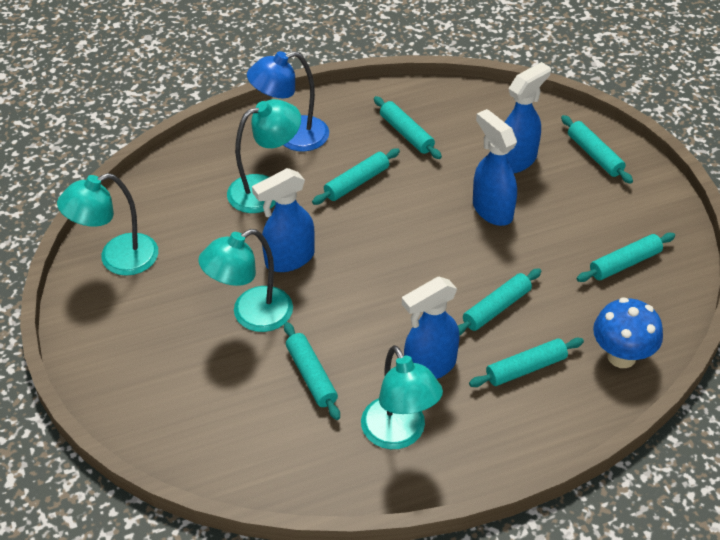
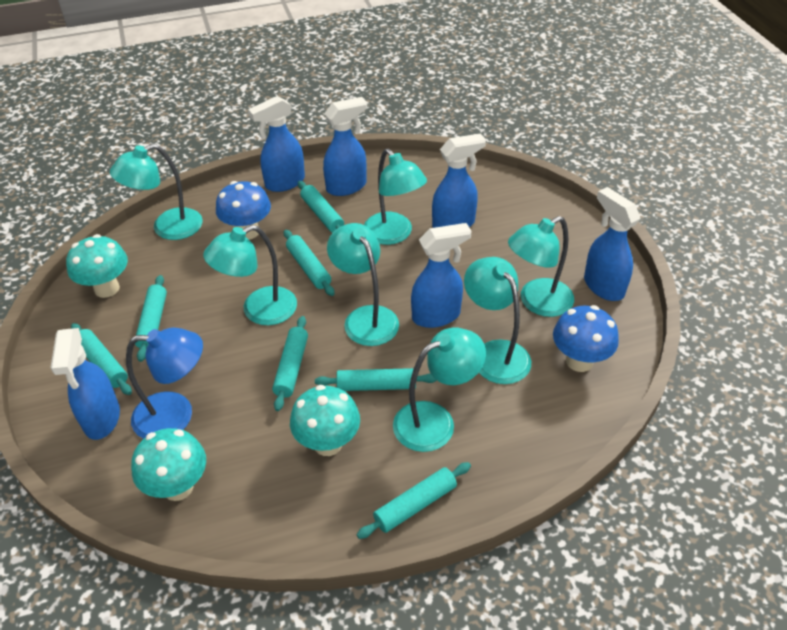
blue mushroom: [593,297,663,368] = 1 -> [216,181,271,240] [553,305,619,372] = 2
blue spray bottle: [252,168,315,272] [402,277,460,379] [473,109,517,226] [505,62,551,173] = 4 -> [50,328,120,440] [248,96,305,192] [323,97,367,196] [411,223,471,328] [432,133,486,228] [584,187,640,301] = 6
turquoise lamp: [57,173,158,276] [198,229,293,332] [227,99,301,213] [361,345,443,449] = 4 -> [110,144,203,240] [203,225,297,325] [327,223,399,346] [364,149,427,245] [393,327,486,452] [464,257,531,384] [508,216,574,317] = 7
turquoise mushroom: none = 0 -> [66,234,128,298] [131,428,206,501] [290,385,360,456] = 3

